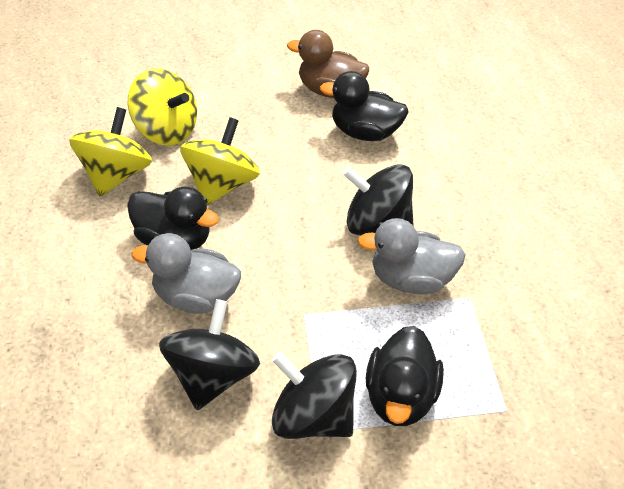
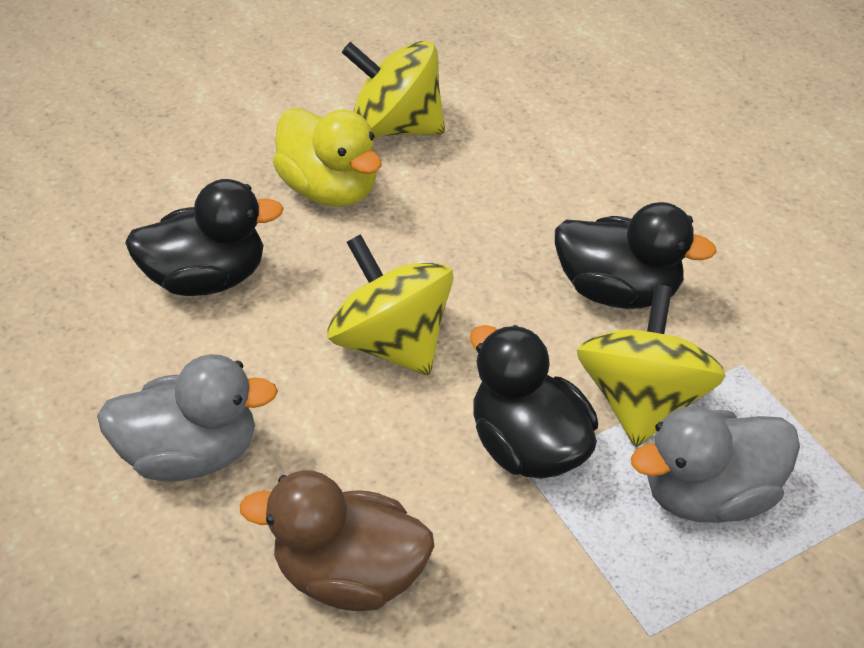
black spinning top: [159,299,260,410] [272,352,357,439] [343,165,414,236] = 3 -> none = 0
yellow duck: none = 0 -> [273,108,382,207] = 1

